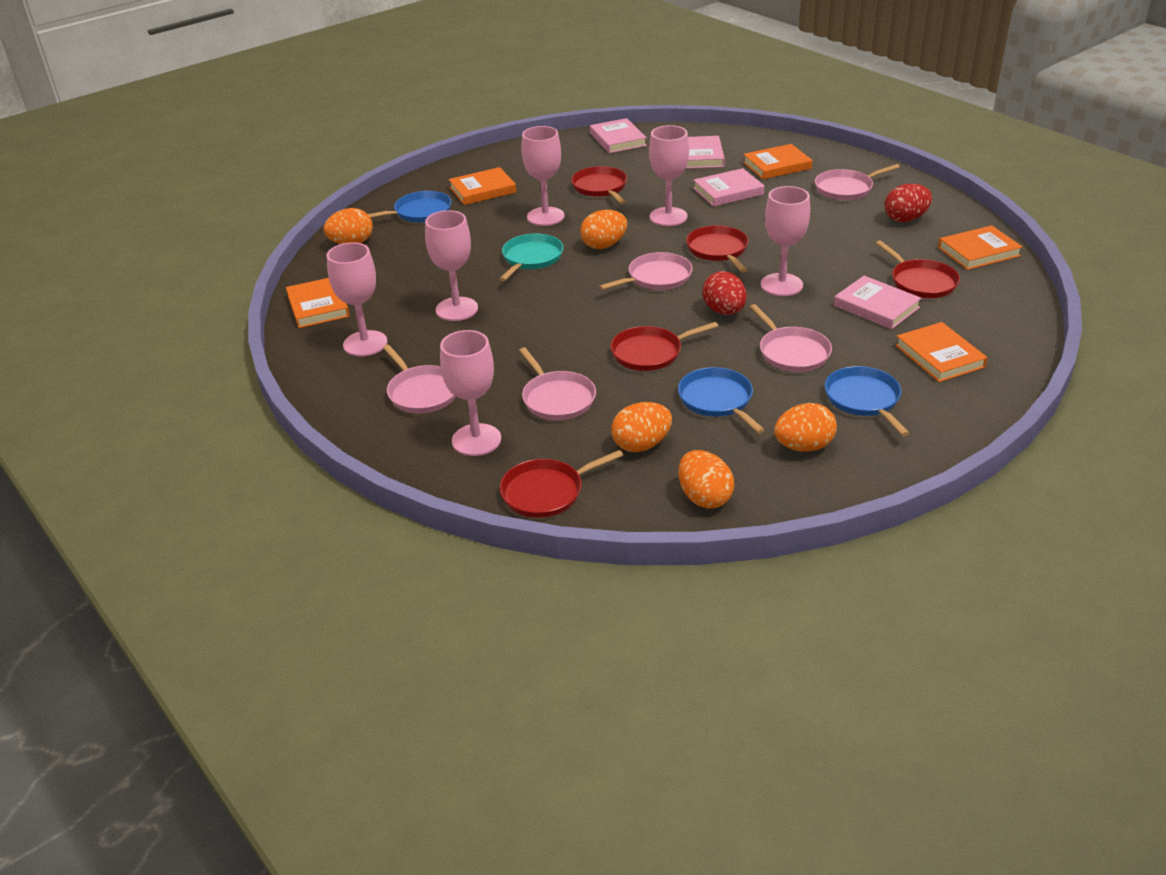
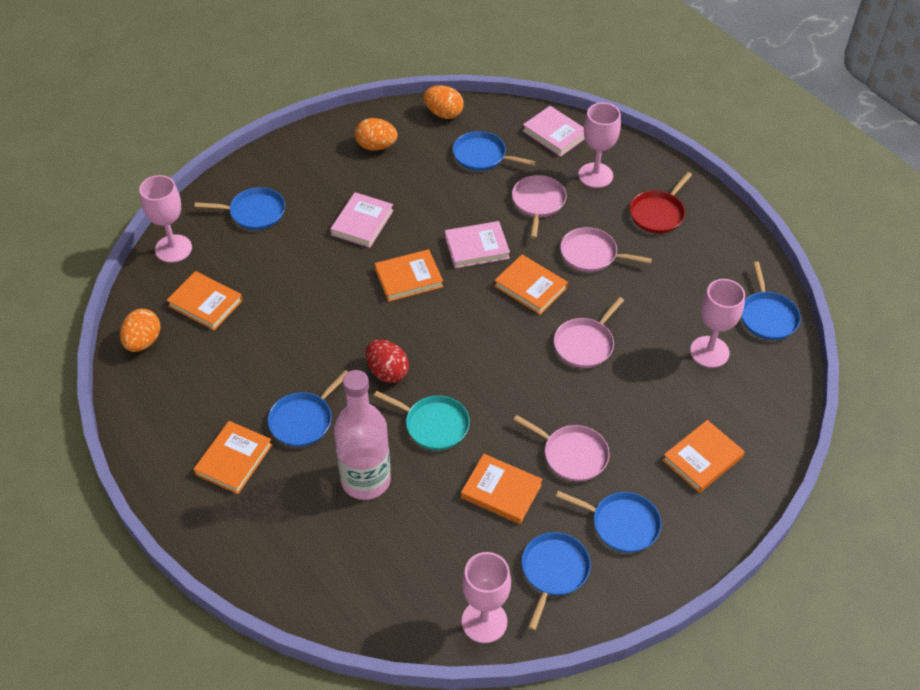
blue pan: [368,191,452,223] [678,367,765,433] [825,366,909,436] = 3 -> [195,187,285,230] [268,370,348,447] [453,131,536,171] [521,532,591,630] [556,491,661,553] [741,262,801,340] = 6
orange book: [286,278,350,328] [449,167,516,205] [743,144,812,179] [895,322,988,382] [938,225,1023,270] = 5 -> [167,271,243,330] [193,421,272,494] [375,249,443,302] [461,454,542,524] [494,255,568,315] [662,420,745,493] = 6
orange egg: [324,208,373,244] [580,210,627,249] [611,402,672,452] [678,450,734,508] [774,403,837,452] = 5 -> [120,309,161,352] [355,118,398,151] [424,85,464,119] = 3
pink book: [590,118,647,153] [686,136,725,169] [693,168,764,207] [834,276,922,329] = 4 -> [330,192,394,248] [445,221,510,268] [523,106,585,157] = 3
pink bottle: none = 0 -> [334,370,391,500] = 1
pink goblet: [327,242,388,356] [425,210,478,321] [440,330,501,456] [521,126,564,226] [649,125,689,226] [761,186,810,296] = 6 -> [139,175,192,263] [462,552,511,643] [578,103,621,188] [690,279,745,368] = 4
pink pan: [383,345,456,413] [519,347,596,420] [599,252,693,290] [750,304,832,372] [815,164,900,200] = 5 -> [512,175,567,239] [514,415,610,482] [554,297,624,368] [560,227,652,272] = 4
red egg: [703,271,747,315] [885,184,932,222] = 2 -> [366,340,409,383] = 1
red pan: [500,450,623,518] [571,166,627,204] [610,322,718,371] [686,225,748,272] [876,240,960,298] = 5 -> [630,172,692,233] = 1

